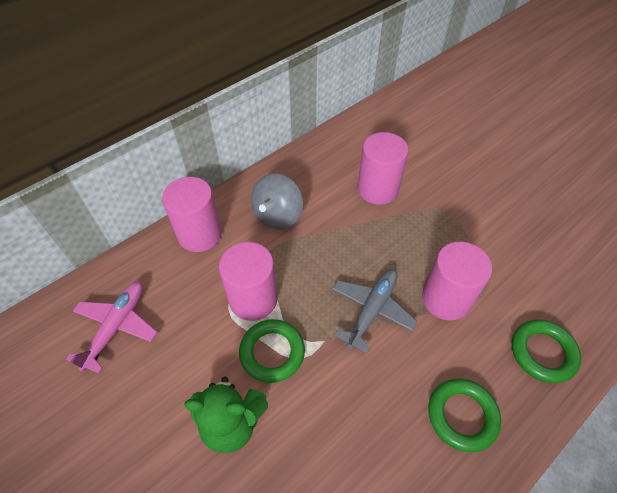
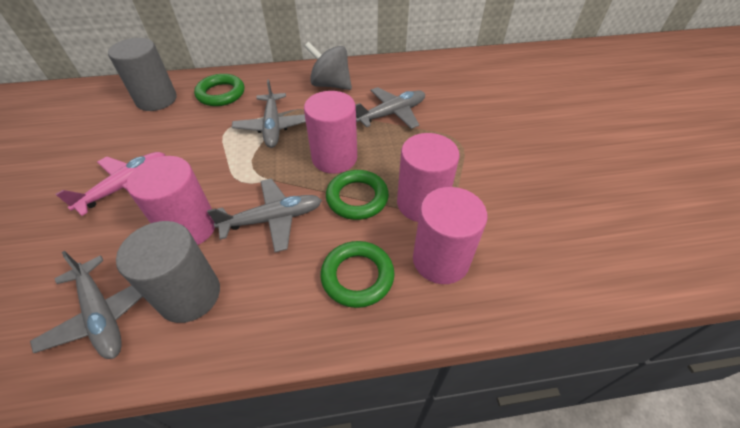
green teddy bear: [184,377,268,453] = 1 -> none = 0
grey cylinder: none = 0 -> [108,38,177,111] [116,221,220,323] = 2
grey plane: [332,269,418,354] = 1 -> [30,251,143,359] [207,178,322,252] [232,79,306,148] [356,87,425,129] = 4

